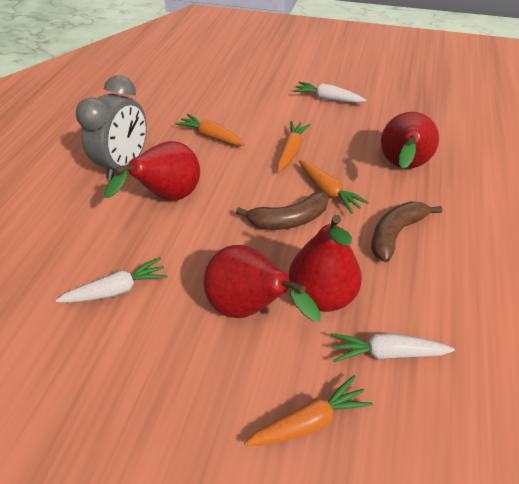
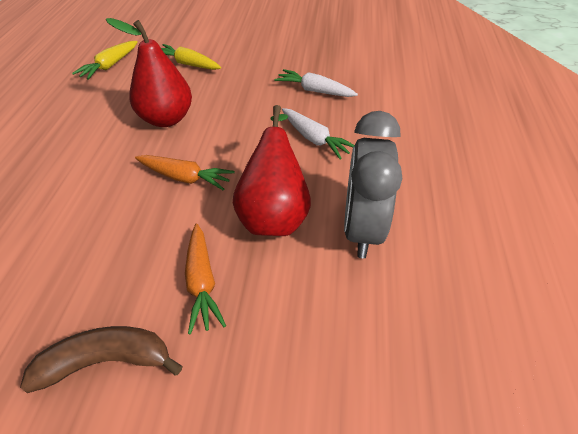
brown banana: [236,191,329,230] [371,201,442,262] = 2 -> [20,326,183,393] = 1
orange carrot: [175,114,245,146] [244,375,373,446] [277,121,311,172] [299,160,369,214] = 4 -> [135,155,234,191] [185,224,226,335] = 2
red pear: [104,141,200,201] [203,245,321,321] [289,215,362,312] [381,112,439,169] = 4 -> [106,18,192,127] [233,105,311,236] = 2
white carrot: [55,257,167,303] [293,82,366,103] [331,333,455,362] = 3 -> [274,69,358,97] [282,108,355,160] = 2
yellow carrot: none = 0 -> [72,41,138,80] [161,44,221,70] = 2

